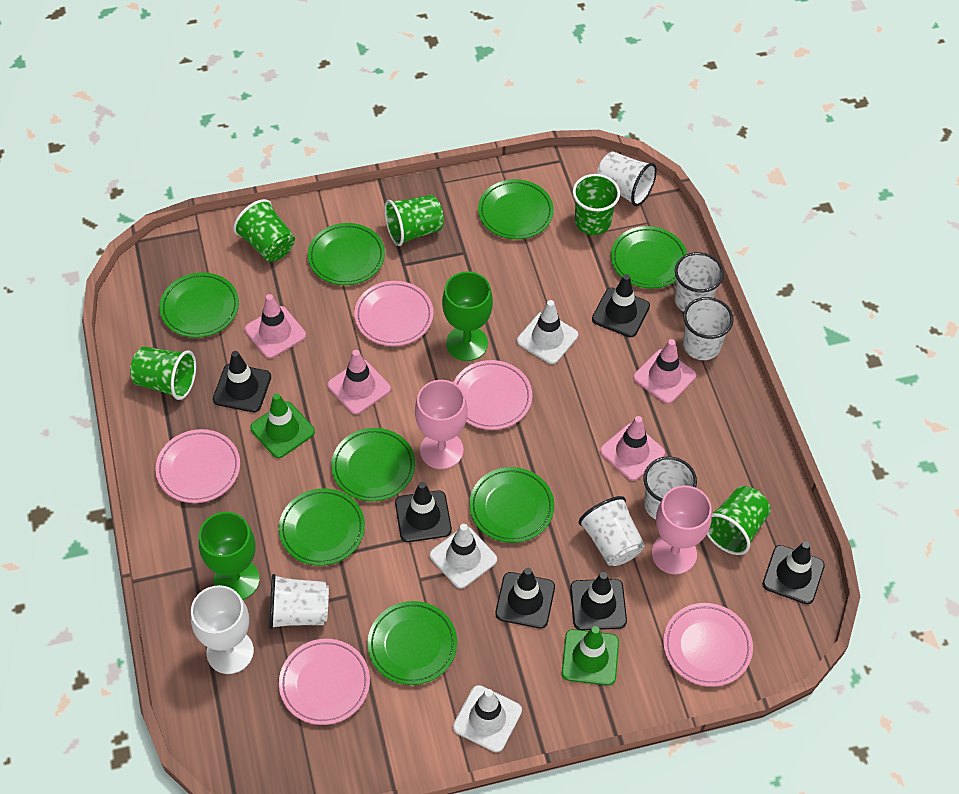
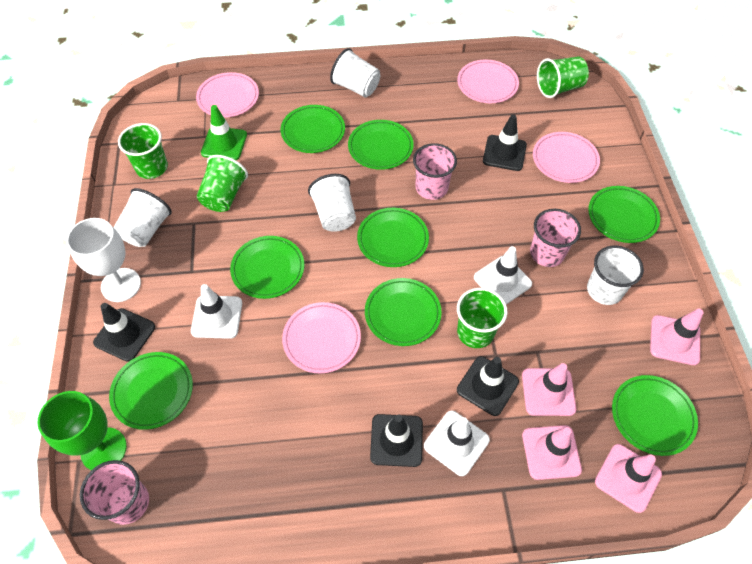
black traffic cone: [213,351,271,412] [395,482,452,542] [495,568,555,629] [570,572,627,630] [592,274,650,337] [763,541,825,604] = 6 -> [93,303,155,362] [370,414,423,467] [457,356,519,416] [483,114,527,171] = 4
green cup: [130,346,196,400] [233,199,295,262] [384,195,444,246] [573,174,620,235] [707,486,771,555] = 5 -> [118,123,168,179] [197,155,248,212] [457,288,508,348] [537,57,589,98] = 4
green goblet: [199,512,260,600] [442,271,493,361] = 2 -> [37,391,127,470] = 1
green traffic cone: [250,393,315,458] [562,626,619,685] = 2 -> [201,105,247,160] = 1
pink cup: none = 0 -> [80,460,149,525] [413,143,457,200] [530,209,581,267] = 3
pink goblet: [415,380,468,469] [652,485,712,574] = 2 -> none = 0
pink plate: [156,429,240,503] [279,639,370,725] [354,281,433,346] [453,360,532,430] [663,603,753,687] = 5 -> [196,72,259,118] [282,302,361,373] [457,60,519,103] [533,132,600,183] = 4
white cup: [269,574,329,629] [578,496,645,566] [597,152,657,206] [644,456,697,519] [674,252,724,312] [683,297,734,360] = 6 -> [113,188,172,247] [308,174,356,232] [330,48,380,97] [587,245,644,305] = 4

